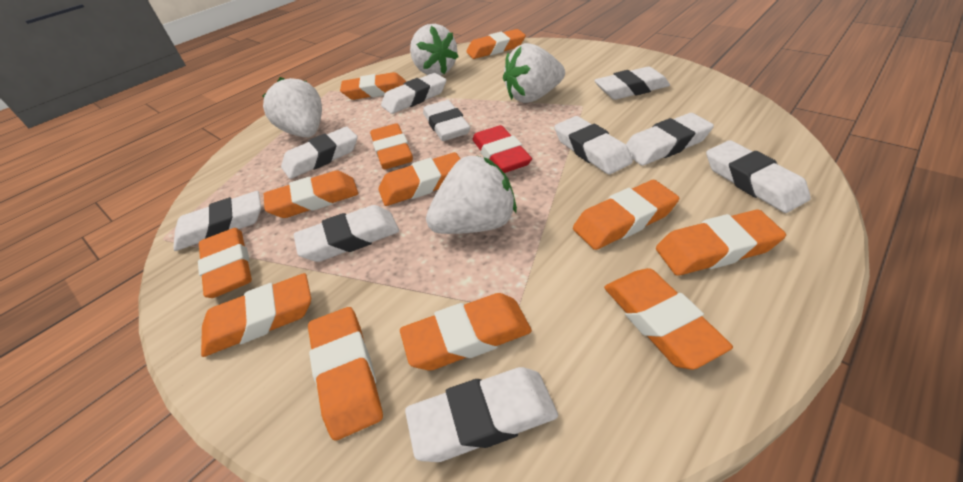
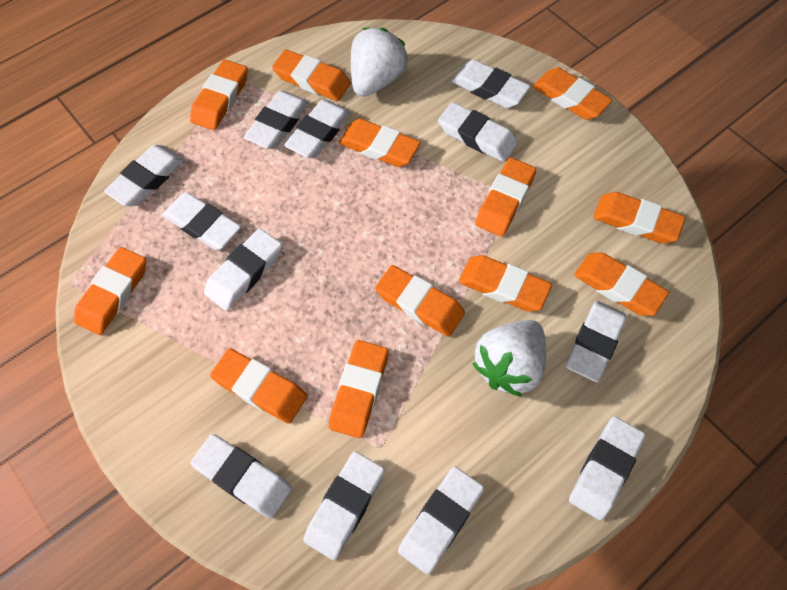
red eraser: [473,125,532,173] = 1 -> none = 0
white eraser: [173,191,261,251] [281,127,358,179] [294,205,399,262] [381,73,446,114] [405,367,558,462] [423,100,470,141] [554,116,633,174] [594,66,670,100] [626,113,714,166] [706,140,811,213] = 10 -> [104,145,185,206] [162,192,241,250] [190,434,292,519] [204,228,282,311] [244,91,309,149] [284,99,351,158] [303,452,385,560] [398,467,484,574] [438,102,518,162] [451,60,530,108] [566,301,627,382] [569,416,646,520] = 12
white strawberry: [262,77,322,137] [410,24,459,76] [426,155,517,234] [503,43,565,103] = 4 -> [351,28,408,97] [472,320,546,397] = 2

